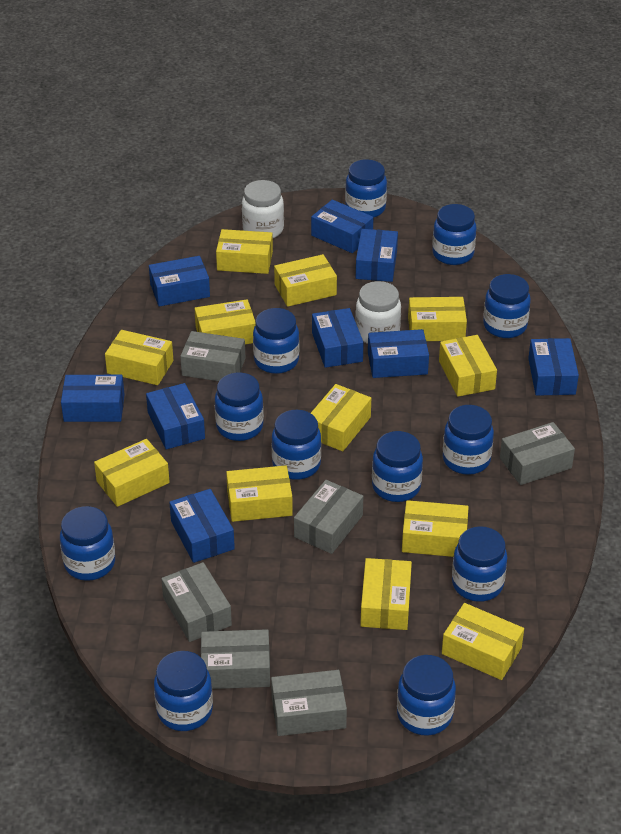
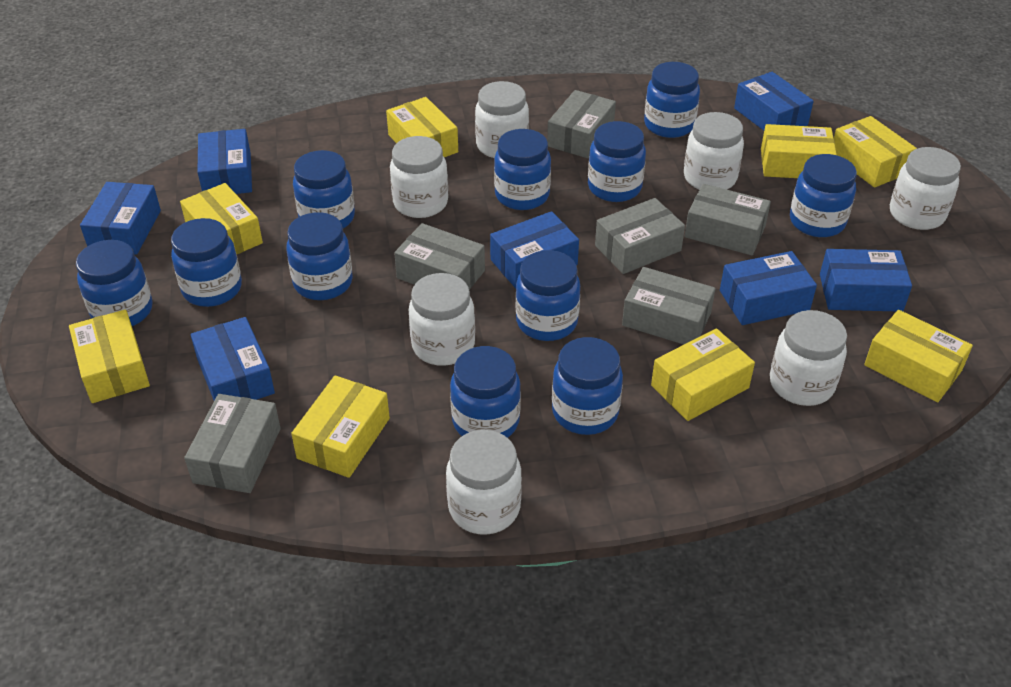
blue box: [61,375,125,422] [146,383,205,449] [149,256,210,306] [169,489,235,563] [311,200,374,253] [312,308,364,368] [356,229,398,282] [368,329,429,378] [528,338,579,396] = 9 -> [80,182,161,255] [191,317,275,401] [197,129,252,194] [490,211,579,288] [720,251,817,325] [734,72,814,131] [820,249,912,311] = 7
blue jar: [60,506,115,581] [154,651,213,731] [215,372,264,441] [253,308,300,374] [272,410,321,480] [345,159,387,217] [372,431,423,502] [397,655,456,736] [432,204,476,265] [443,405,494,475] [452,526,507,602] [483,274,531,338] = 12 -> [76,240,153,326] [171,218,242,307] [286,212,353,300] [293,150,355,228] [450,346,521,438] [494,129,551,210] [516,250,580,341] [552,337,623,435] [588,121,646,202] [644,62,700,138] [790,154,857,237] = 11
white jar: [242,180,284,238] [355,281,401,344] = 2 -> [390,136,448,218] [409,273,475,366] [446,430,522,535] [475,81,529,158] [684,112,744,190] [770,310,847,406] [890,147,961,230] = 7
yellow box: [94,439,170,507] [105,330,173,385] [194,299,256,344] [216,229,273,274] [226,465,293,522] [274,254,337,307] [311,384,371,451] [360,558,412,630] [402,500,469,557] [408,297,467,341] [439,335,497,397] [442,603,524,680] = 12 -> [69,309,150,403] [180,183,263,254] [291,375,390,478] [386,97,458,157] [651,328,755,421] [761,124,837,178] [834,116,917,188] [864,310,973,402] = 8

